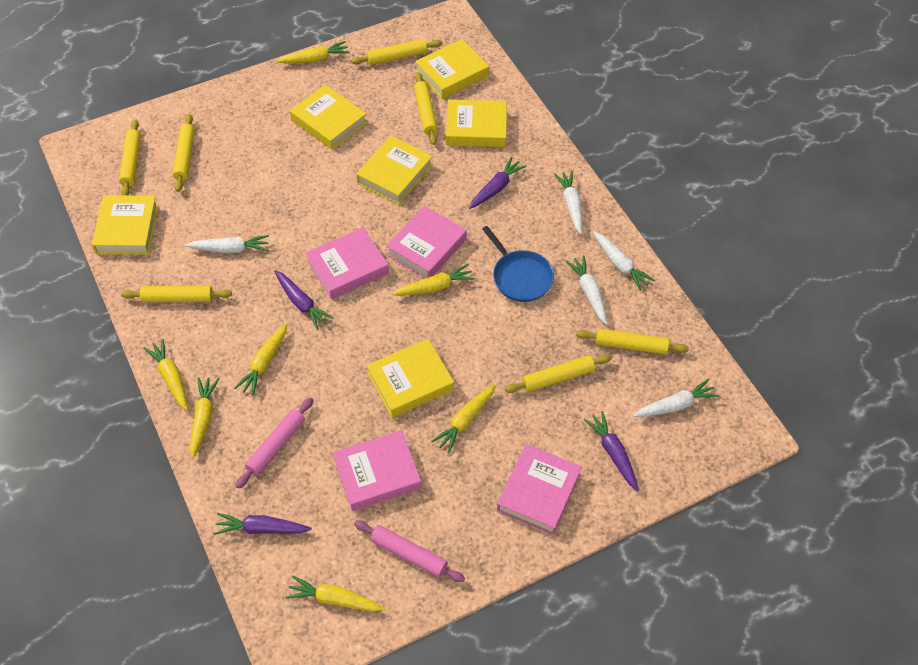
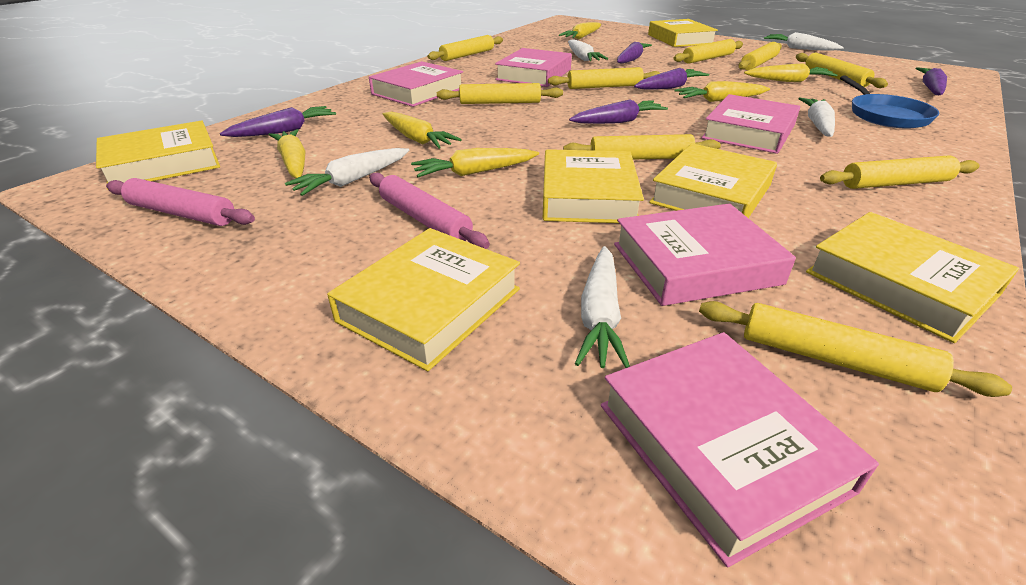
pink book: [306,228,389,299] [333,430,421,511] [386,206,467,278] [497,444,582,535] = 4 -> [369,61,463,107] [495,48,572,87] [601,332,879,567] [614,203,796,306] [702,94,800,154] = 5
purple carrot: [214,513,312,535] [274,270,334,330] [469,157,527,209] [583,411,639,491] = 4 -> [220,106,336,137] [569,99,668,124] [617,42,652,64] [634,68,709,90] [915,67,947,95] = 5
yellow carrot: [143,339,188,410] [190,377,220,458] [234,323,287,396] [276,41,350,63] [285,575,385,612] [392,264,475,295] [431,384,496,454] = 7 -> [268,129,306,179] [383,112,462,149] [411,148,539,177] [559,22,601,39] [675,81,770,102] [744,63,837,82] = 6
yellow rolling pin: [119,119,141,195] [121,286,232,302] [173,114,195,192] [351,39,442,65] [414,72,438,145] [505,354,612,393] [576,329,689,354] = 7 -> [427,35,503,61] [437,83,563,104] [548,67,660,89] [563,134,721,160] [673,39,743,64] [699,301,1012,397] [738,42,782,70] [796,53,888,88] [820,156,980,189] = 9

